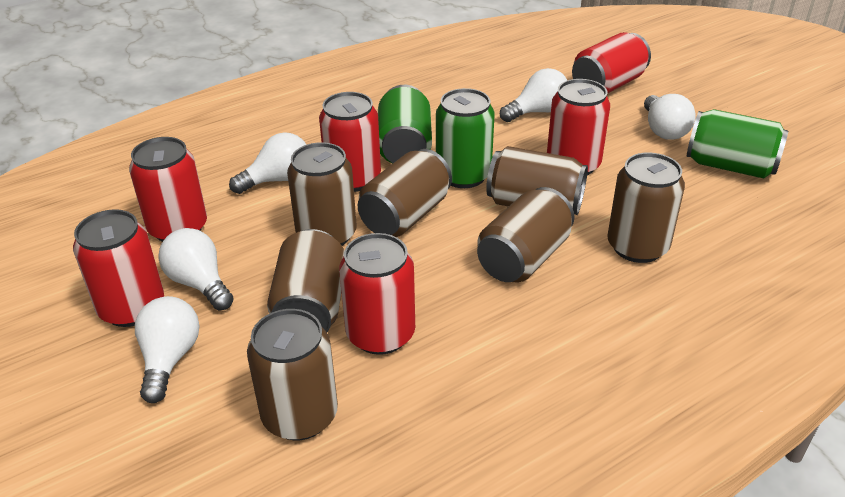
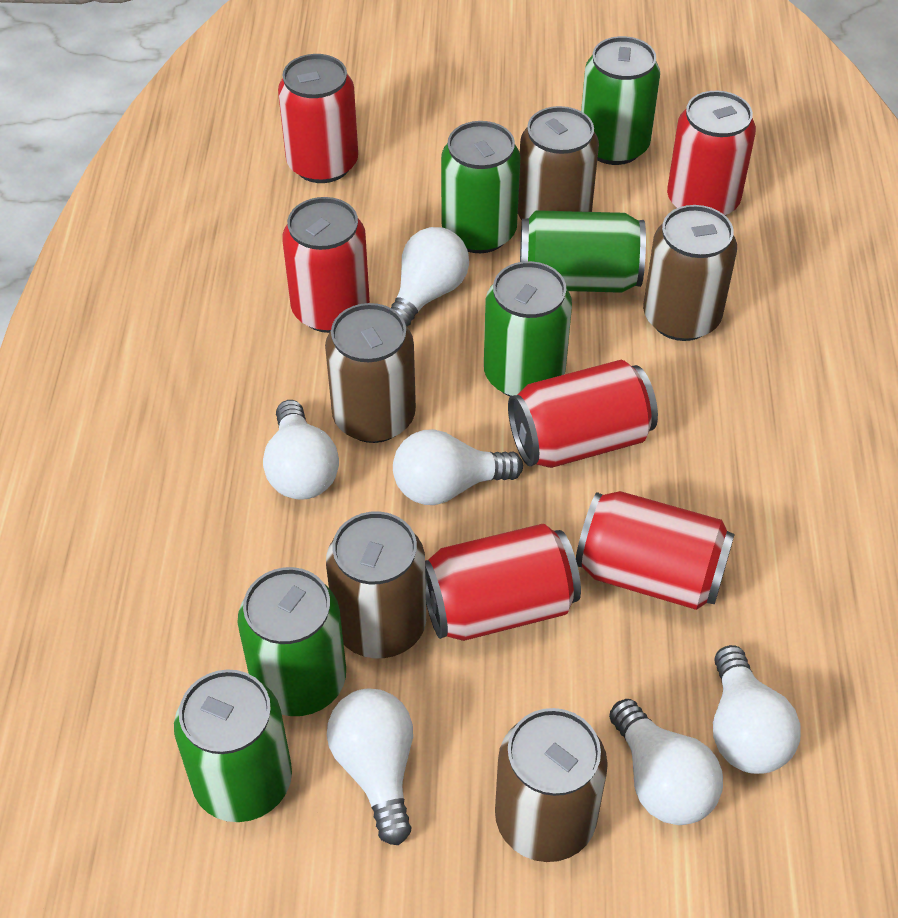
brown can: [247,309,338,440] [267,229,344,332] [287,142,357,246] [358,149,452,237] [477,187,574,282] [486,146,588,215] [607,153,685,263] = 7 -> [325,303,416,443] [326,511,426,658] [495,708,608,862] [518,106,599,220] [643,205,737,341] = 5
green can: [378,85,432,163] [436,88,495,188] [687,109,788,178] = 3 -> [174,669,292,822] [238,567,346,716] [441,121,521,253] [484,261,572,397] [520,210,646,293] [581,36,660,165] = 6
white light bulb: [135,296,200,403] [158,228,234,310] [229,132,306,194] [500,68,567,122] [644,94,696,140] = 5 -> [263,400,339,500] [327,689,413,845] [391,227,469,327] [393,429,523,505] [609,699,723,825] [713,645,801,774] = 6

